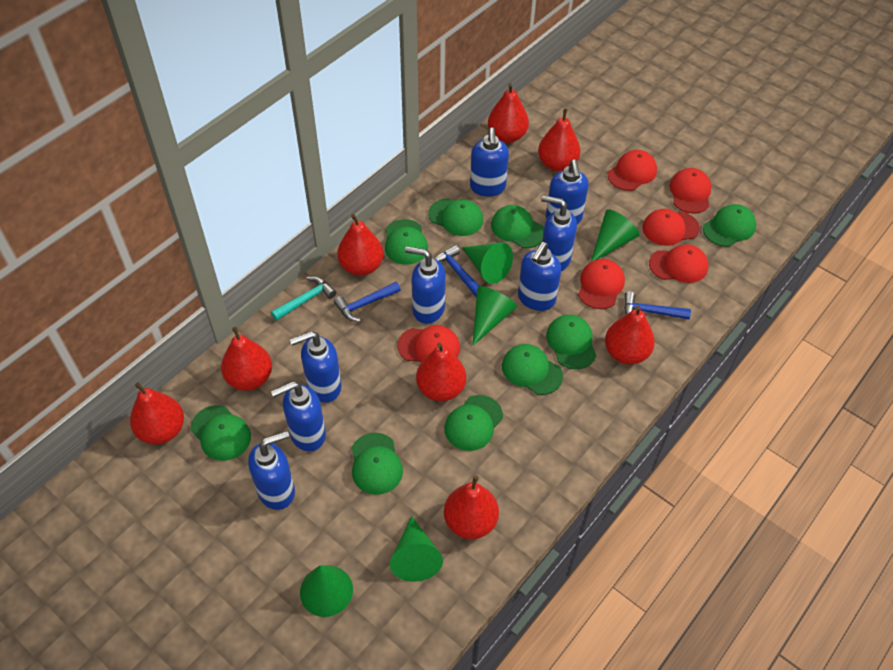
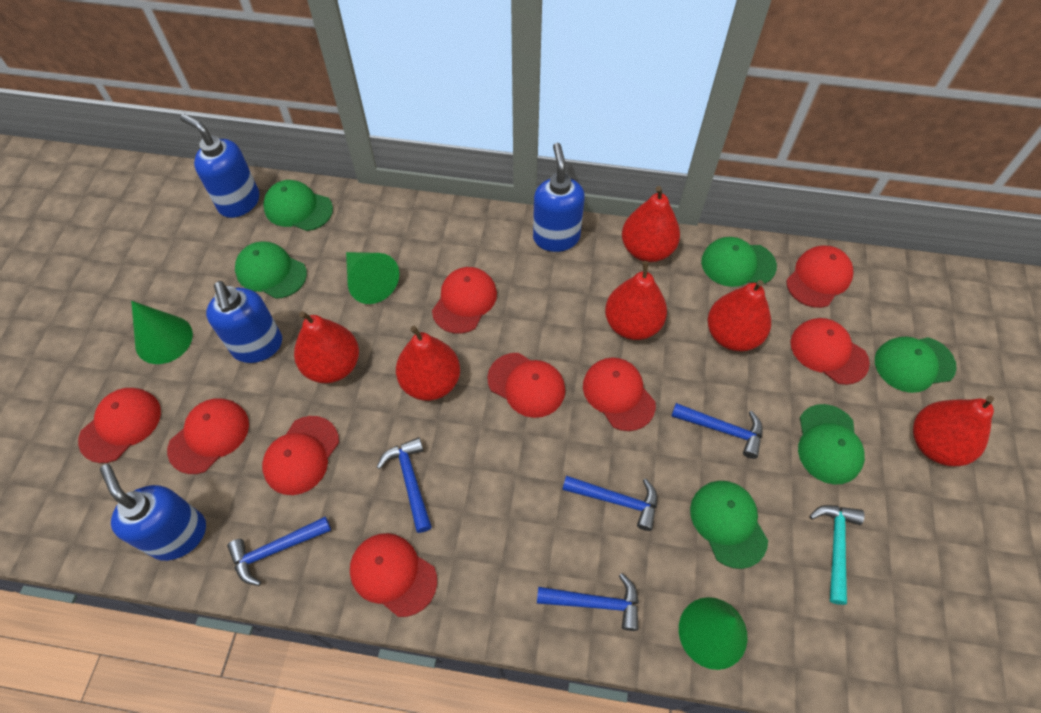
blue hammer: [334,282,401,322] [435,245,479,297] [624,291,691,319] = 3 -> [227,517,331,586] [377,437,432,533] [537,573,639,631] [562,476,657,531] [671,403,763,459] = 5
blue soap dispenser: [248,431,295,510] [271,381,326,452] [290,331,342,403] [405,246,446,324] [470,128,509,197] [518,242,561,311] [542,195,577,272] [546,159,589,224] = 8 -> [100,464,206,561] [180,114,259,218] [206,281,282,363] [533,143,585,252] = 4
green cap: [191,405,251,461] [352,433,403,495] [385,219,428,265] [428,198,483,236] [444,395,503,451] [491,205,544,248] [502,344,563,395] [546,315,596,369] [703,204,756,247] = 9 -> [235,241,307,299] [263,180,333,231] [690,481,768,569] [701,237,777,287] [798,404,865,485] [875,337,957,393] = 6
green cone: [300,565,353,617] [390,516,443,582] [462,242,513,284] [472,286,517,346] [591,209,639,262] = 5 -> [131,301,193,364] [346,252,399,304] [679,597,748,670] = 3
red cap: [398,325,460,362] [578,259,625,309] [608,150,657,191] [642,209,700,246] [649,244,708,283] [670,168,711,213] = 6 -> [78,388,161,463] [167,399,249,474] [262,416,339,495] [350,533,437,617] [432,267,497,334] [487,353,565,418] [583,357,656,431] [786,245,853,308] [791,318,870,385] = 9
red pear: [130,382,184,444] [221,327,272,391] [337,214,384,276] [416,343,466,401] [444,476,499,539] [488,83,529,143] [538,108,580,171] [605,306,655,365] = 8 -> [294,311,359,383] [396,326,460,401] [605,261,667,340] [622,186,680,262] [708,280,771,351] [913,396,994,466] = 6

